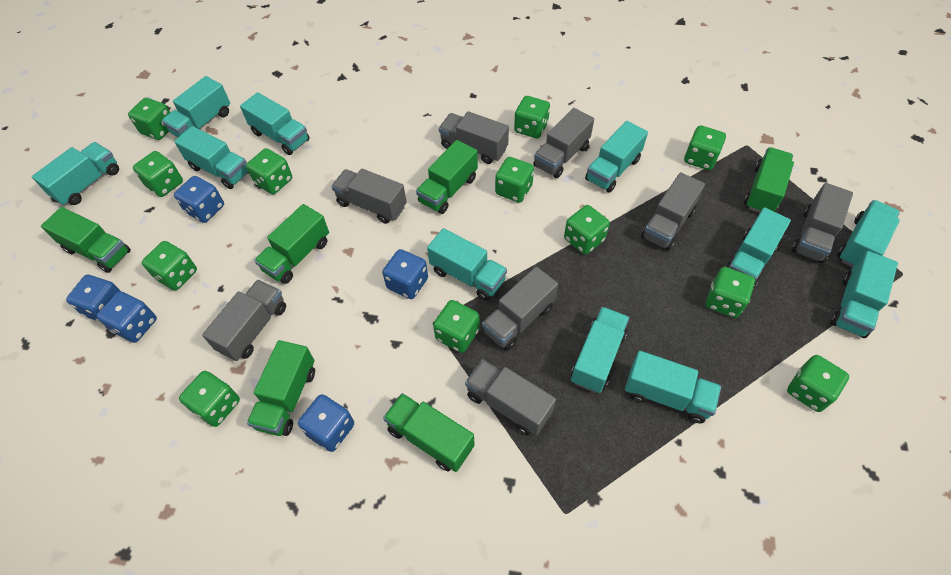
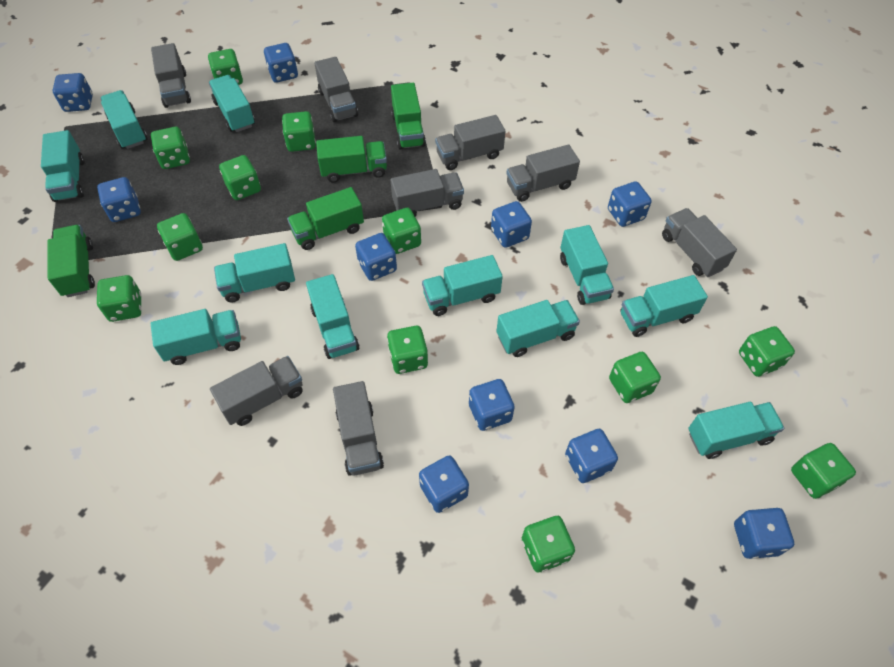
blue dice: [66,275,120,322] [96,291,157,343] [174,176,224,223] [298,394,354,452] [382,249,428,299] = 5 -> [53,73,93,112] [97,177,141,222] [264,43,298,83] [355,233,397,281] [419,455,469,513] [469,379,515,431] [491,201,532,248] [565,429,618,483] [608,181,652,227] [734,508,794,559] = 10
green truck: [41,207,131,273] [247,340,315,436] [254,204,329,284] [383,393,475,472] [416,140,478,214] [744,147,794,213] = 6 -> [48,225,95,297] [287,187,364,250] [316,136,387,183] [391,83,426,149] = 4

